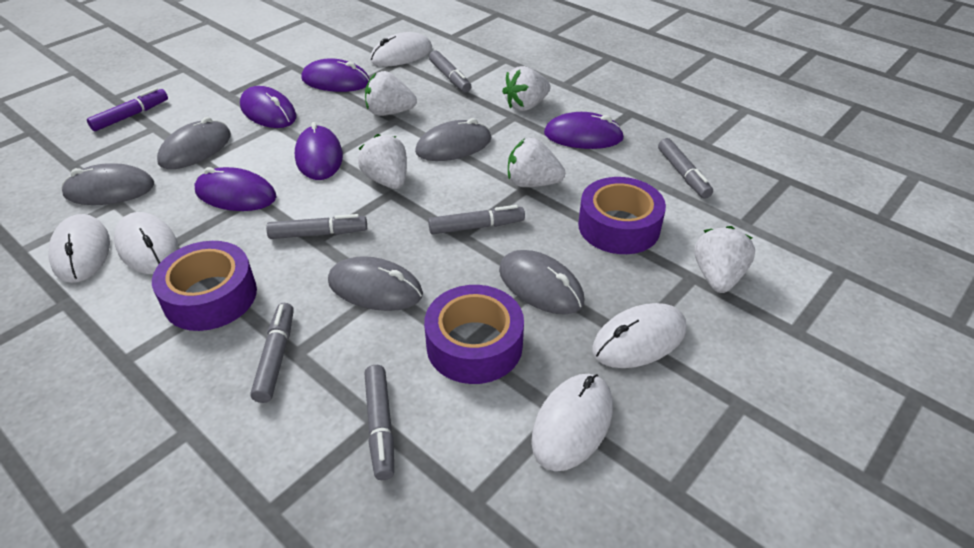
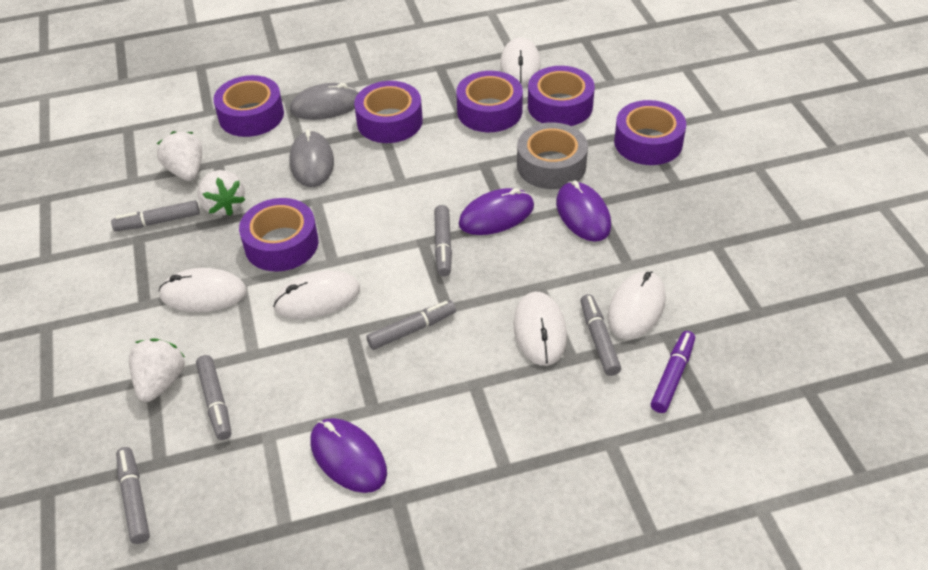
grey mouse: [61,163,154,205] [157,117,231,169] [328,256,423,311] [415,118,491,161] [499,250,584,315] = 5 -> [289,129,334,187] [290,83,359,120] = 2
grey tape: none = 0 -> [517,122,588,189] = 1
purple mouse: [194,167,277,211] [240,86,297,128] [295,122,343,180] [301,58,370,92] [544,112,624,149] = 5 -> [311,418,387,493] [459,188,534,235] [556,180,611,242] = 3
purple tape: [152,241,257,331] [424,285,524,384] [578,177,666,254] = 3 -> [213,75,284,137] [239,198,319,271] [354,81,423,143] [456,71,523,132] [528,66,595,126] [614,100,686,165] = 6
white strawberry: [358,134,407,189] [365,71,417,116] [502,66,550,111] [508,138,565,187] [694,226,755,293] = 5 -> [129,338,185,402] [157,131,202,181] [198,170,246,216] = 3

